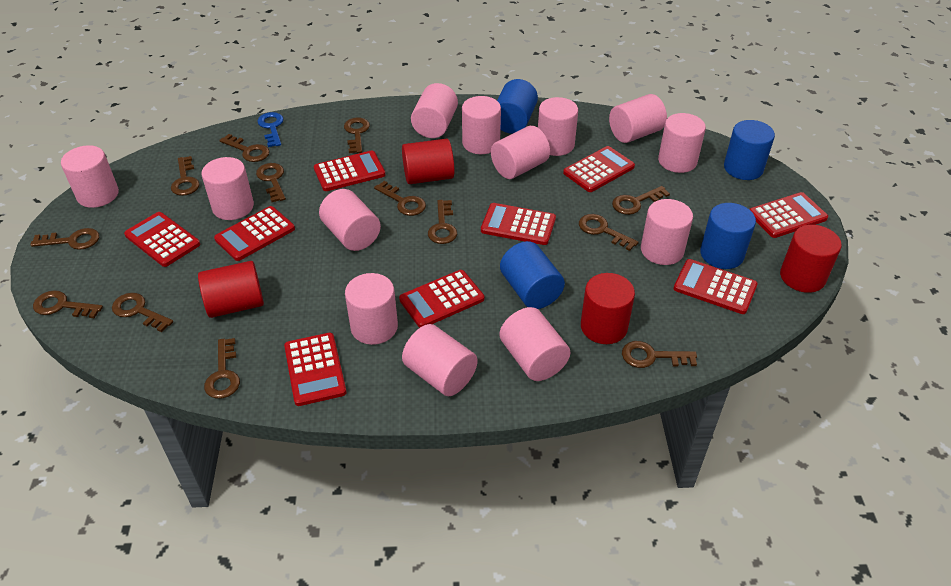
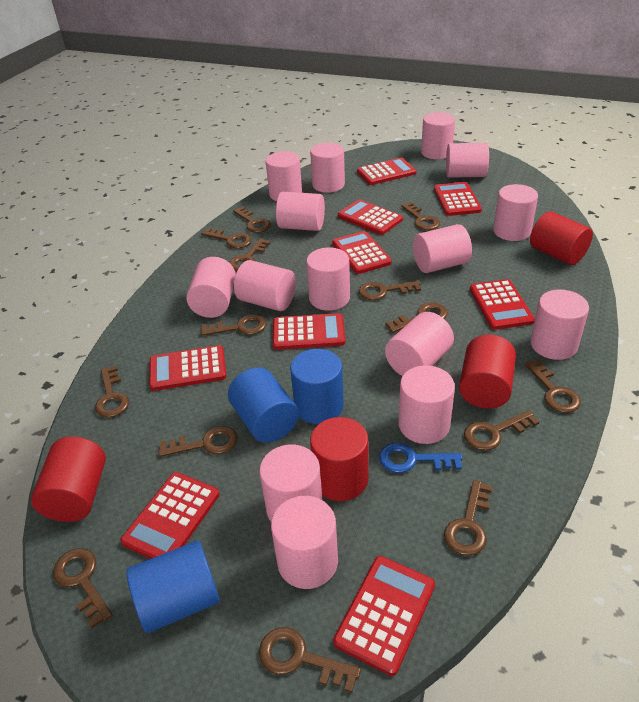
blue cylinder: [497,79,538,134] [500,241,565,309] [700,203,756,269] [724,120,775,180] = 4 -> [126,541,219,633] [228,368,299,443] [290,349,344,424] = 3
brown key: [30,228,99,250] [33,290,103,318] [112,293,173,332] [171,156,200,196] [204,338,240,399] [219,134,270,162] [256,163,286,202] [344,118,370,153] [374,181,426,216] [428,200,457,244] [579,214,639,251] [612,186,670,215] [622,341,697,368] = 13 -> [53,548,113,628] [95,365,129,418] [158,426,238,457] [201,227,252,248] [201,314,266,336] [229,239,270,271] [233,207,271,233] [259,627,361,693] [358,281,421,300] [386,303,448,333] [401,202,440,230] [444,480,492,556] [464,410,539,451] [525,359,581,413] = 14
pink cylinder: [61,145,119,208] [202,157,254,220] [319,189,381,251] [345,273,398,345] [402,324,478,396] [411,83,458,138] [462,96,501,154] [491,126,550,179] [500,307,571,381] [538,97,578,156] [609,94,667,143] [641,199,693,265] [658,113,706,173] = 13 -> [186,257,236,318] [234,260,296,311] [259,445,322,521] [266,151,302,201] [271,496,338,589] [276,192,325,231] [306,247,350,311] [310,143,345,193] [385,312,454,376] [398,365,455,444] [413,224,472,273] [421,112,455,159] [446,143,489,178] [493,184,538,241] [530,289,589,360] = 15

